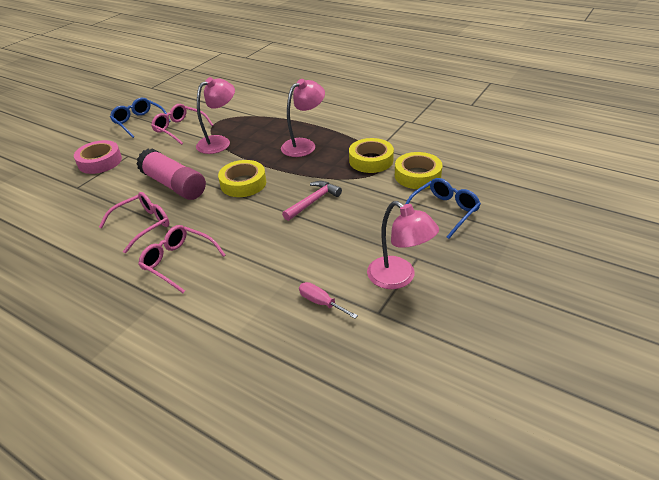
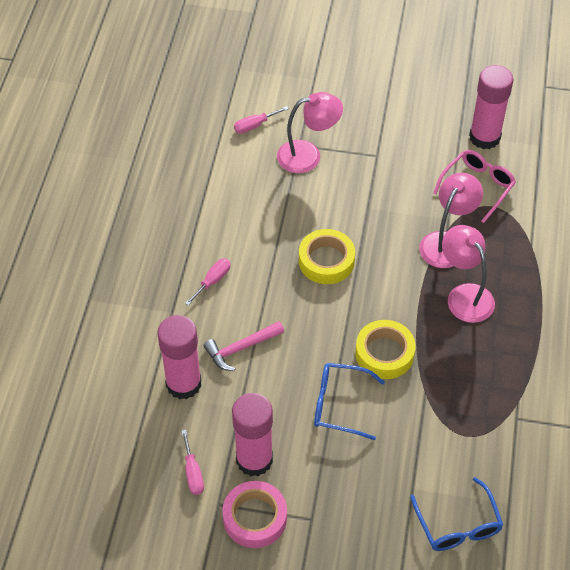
pink glasses: [99,192,169,253] [138,225,225,293] [151,104,213,145] = 3 -> [433,150,516,223] = 1
pink glue stick: [136,149,206,200] = 1 -> [157,315,202,399] [232,393,273,476] [469,65,513,149] = 3
pink screwdriver: [299,282,358,319] = 1 -> [182,430,204,495] [185,258,231,306] [234,106,289,134] = 3
yellow tape: [218,160,266,197] [349,138,394,173] [395,152,442,189] = 3 -> [299,229,355,284] [355,320,416,379] = 2

